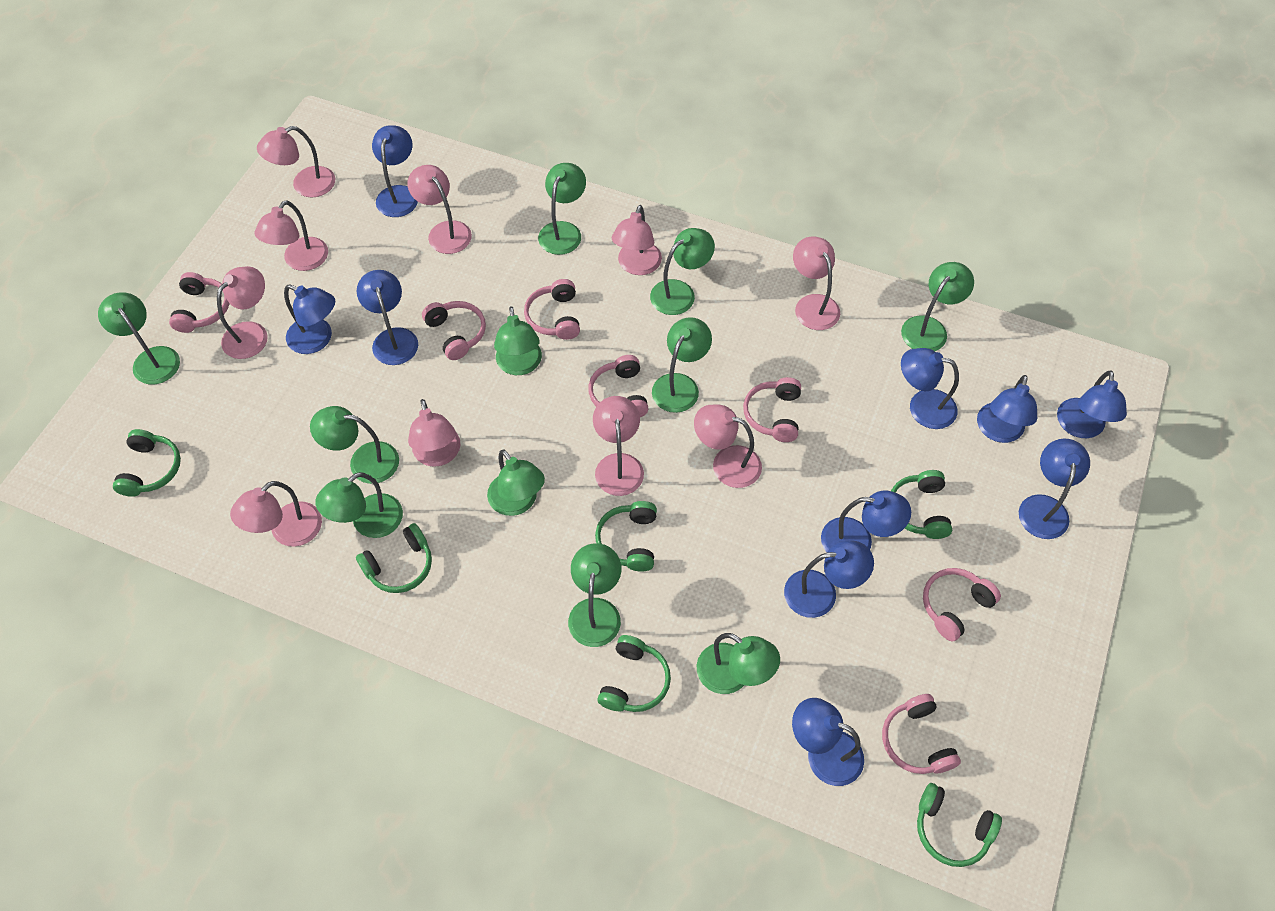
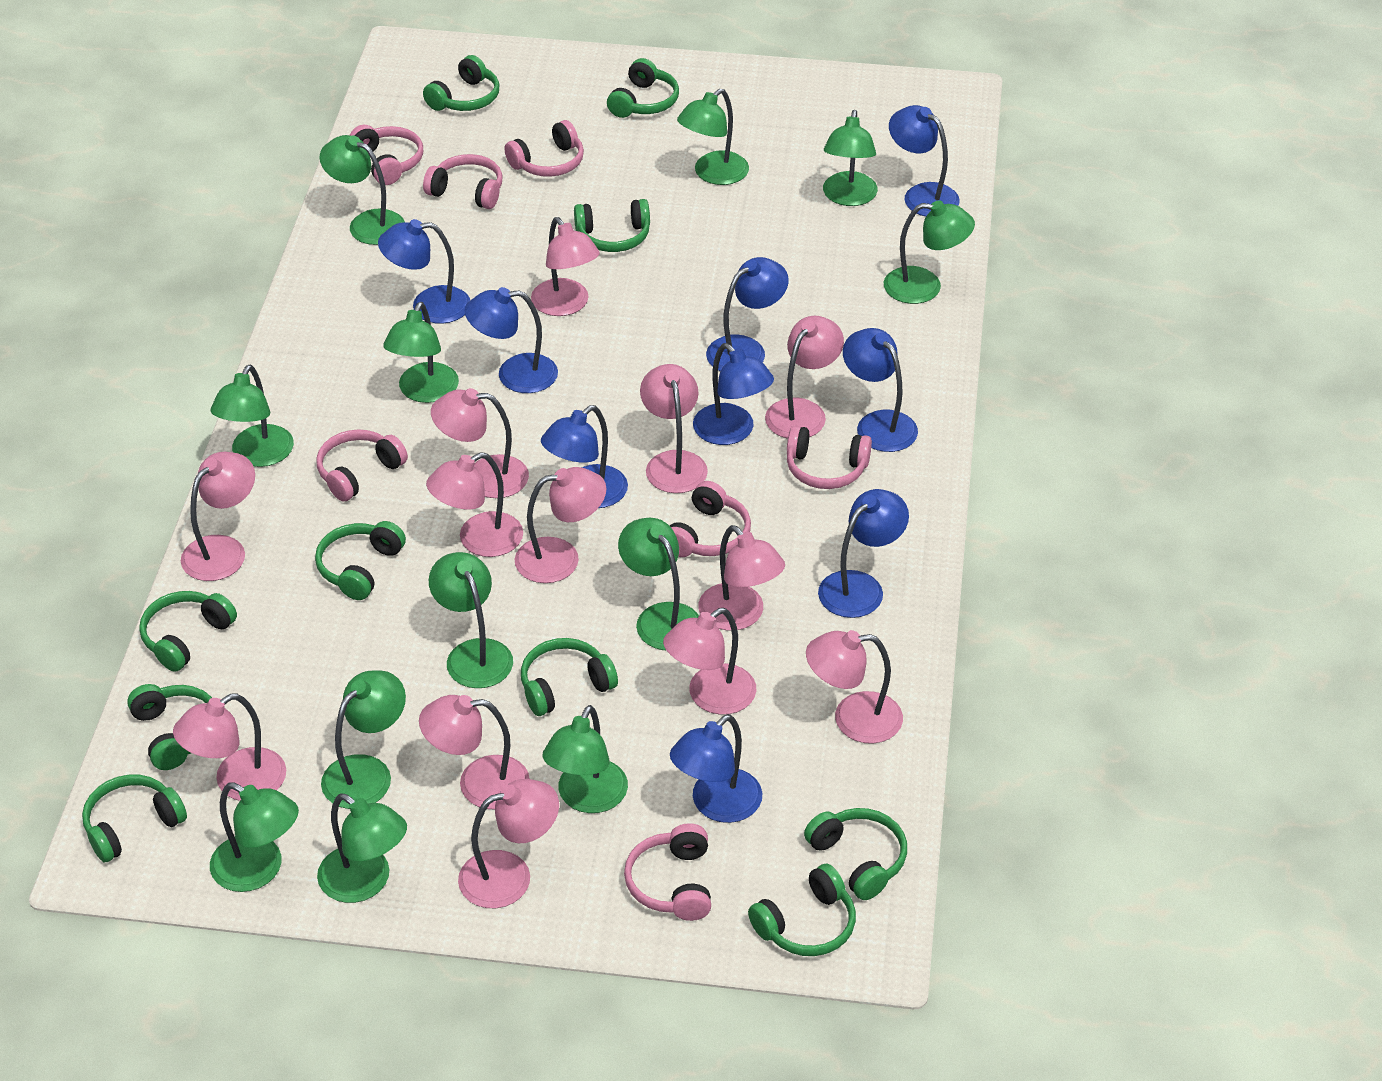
blue lamp: [284,285,335,354] [357,270,418,365] [372,125,418,217] [784,540,874,618] [792,698,864,786] [821,491,911,552] [901,348,959,429] [977,375,1037,443] [1019,439,1090,539] [1057,370,1127,438] = 10 -> [378,219,470,324] [465,287,558,393] [541,405,628,508] [670,714,762,823] [693,343,774,445] [706,257,789,371] [818,489,909,618] [843,328,918,452] [889,105,960,216] = 9
green headphones: [113,429,181,497] [356,523,432,593] [595,501,657,572] [597,635,671,712] [891,470,952,539] [917,783,1002,867] = 6 -> [82,775,187,862] [127,684,212,770] [139,591,237,672] [315,521,406,600] [423,55,499,111] [521,638,618,716] [574,199,650,252] [607,58,679,118] [748,864,856,956] [804,808,907,900] = 10
green lamp: [98,292,180,385] [310,406,399,484] [315,472,403,538] [487,449,545,516] [494,306,542,375] [538,163,586,255] [568,543,621,647] [650,228,715,315] [652,317,712,413] [697,633,780,694] [901,262,974,351] = 11 -> [210,364,294,467] [210,783,299,892] [317,793,407,903] [319,135,405,245] [321,670,406,809] [383,302,459,403] [429,552,513,688] [542,705,628,813] [618,518,699,650] [677,89,749,185] [823,110,878,206] [884,200,975,304] = 12
pink lamp: [217,266,268,359] [230,481,322,547] [254,200,328,271] [257,126,335,197] [408,165,472,254] [408,399,460,467] [593,396,644,496] [612,205,662,275] [694,405,762,488] [793,236,840,330] = 10 -> [173,693,286,801] [181,452,255,581] [419,695,530,809] [426,452,523,557] [431,388,529,498] [458,779,559,908] [515,467,606,583] [531,217,600,316] [640,364,708,493] [663,608,756,715] [698,525,785,630] [765,316,844,439] [806,630,903,744] = 13

